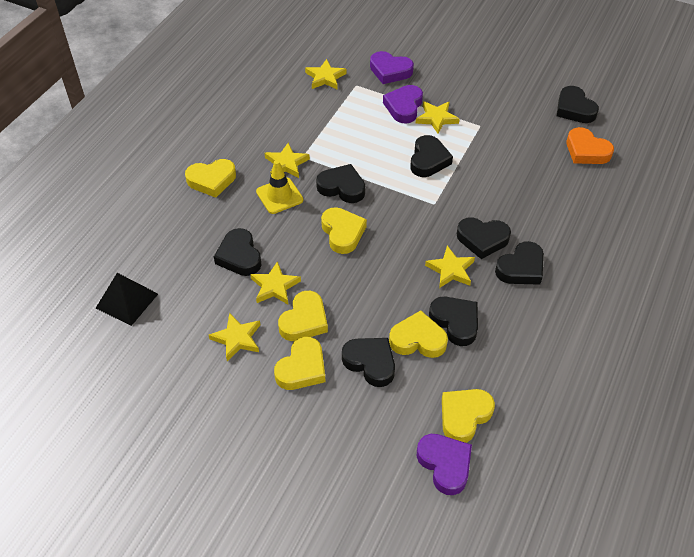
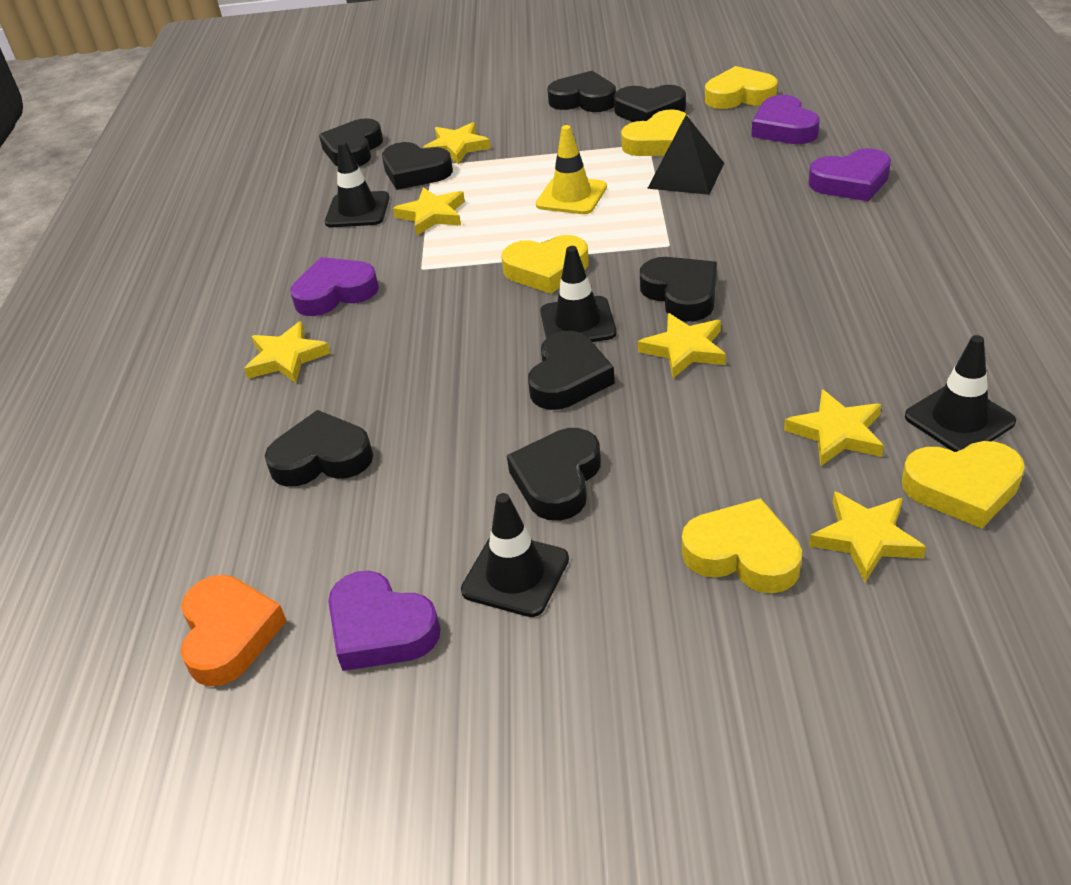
black traffic cone: none = 0 -> [325,141,390,227] [461,493,569,617] [540,246,617,342] [905,335,1016,452] = 4
purple heart: [370,51,414,84] [383,85,423,124] [417,434,472,495] = 3 -> [290,257,379,316] [328,571,440,671] [752,95,820,144] [808,148,891,201] = 4
yellow heart: [185,159,236,198] [274,337,325,390] [278,291,328,341] [321,207,367,254] [389,310,448,358] [442,389,495,443] = 6 -> [501,235,589,294] [621,110,689,156] [682,498,802,593] [705,66,777,109] [902,441,1025,529] = 5

